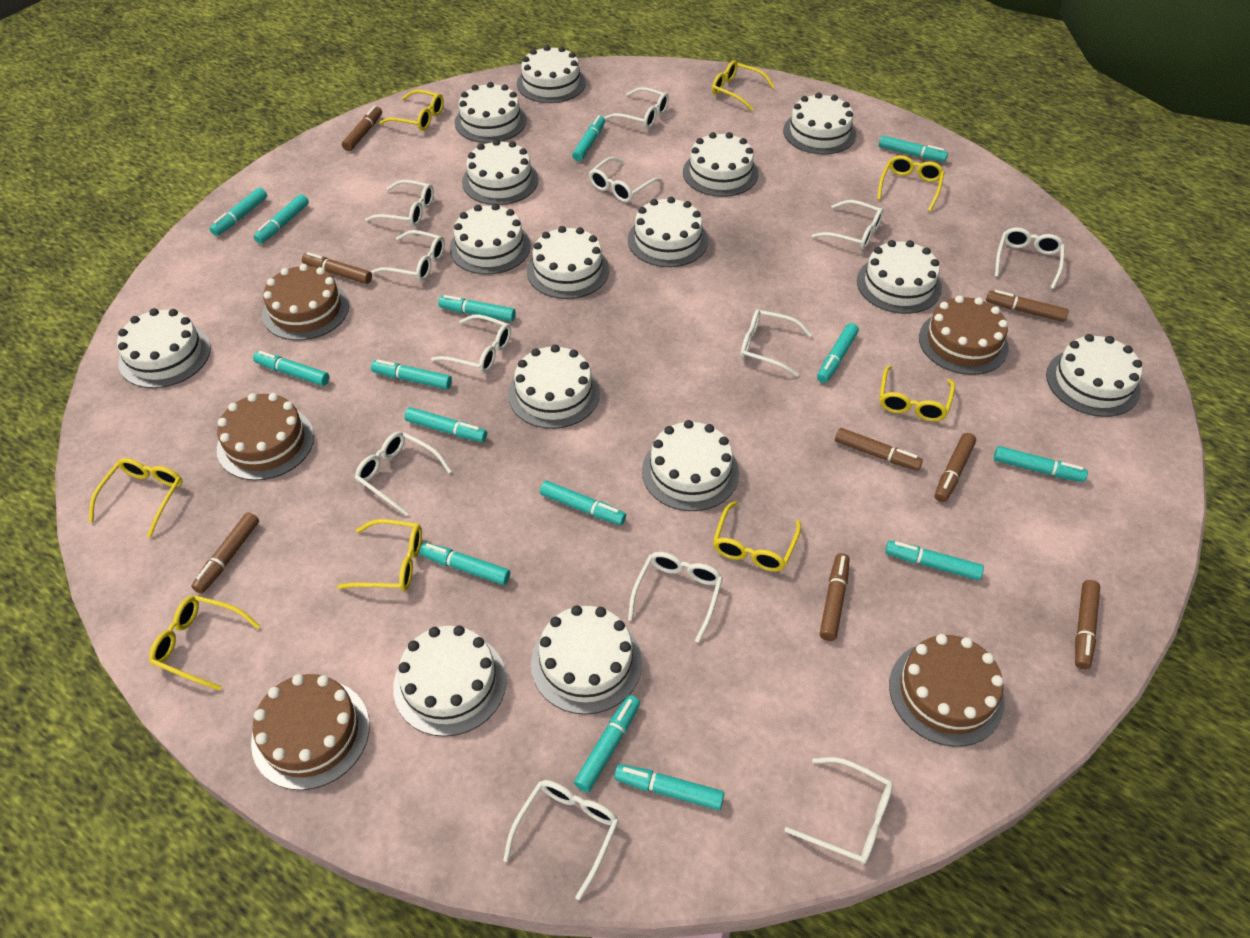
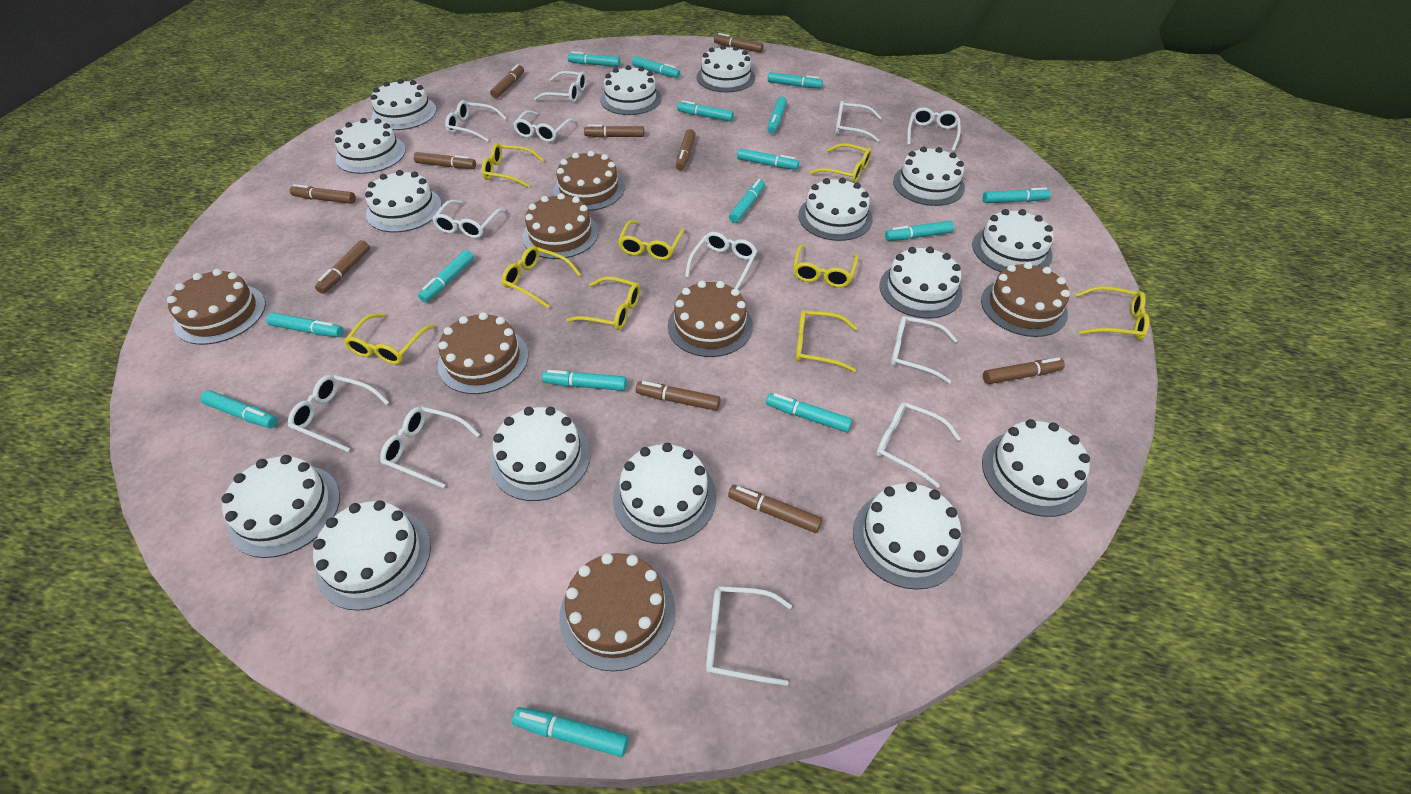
brown cake: [217,393,314,481] [251,674,370,790] [262,264,349,340] [889,634,1005,747] [919,296,1009,375] = 5 -> [167,269,266,345] [438,312,528,394] [522,193,599,259] [553,151,624,211] [559,553,675,671] [668,281,753,357] [981,262,1070,337] = 7
brown marker: [191,512,259,594] [302,252,372,284] [342,106,382,151] [820,553,850,641] [835,428,923,471] [935,433,976,502] [986,290,1069,322] [1075,580,1100,670] = 8 -> [290,184,356,204] [315,240,370,294] [414,152,476,169] [490,64,524,98] [584,125,644,138] [636,381,720,411] [676,129,696,170] [714,33,764,53] [728,485,822,533] [983,357,1065,384] = 10
yellow glasses: [89,458,183,537] [149,595,260,691] [337,519,422,591] [379,90,444,131] [712,60,775,111] [713,501,801,572] [877,155,945,212] [880,365,955,422] = 8 -> [344,313,434,364] [482,143,544,188] [502,246,581,308] [566,276,640,330] [618,220,685,260] [793,245,859,288] [796,310,857,372] [810,143,872,183] [1076,286,1150,340] = 9

